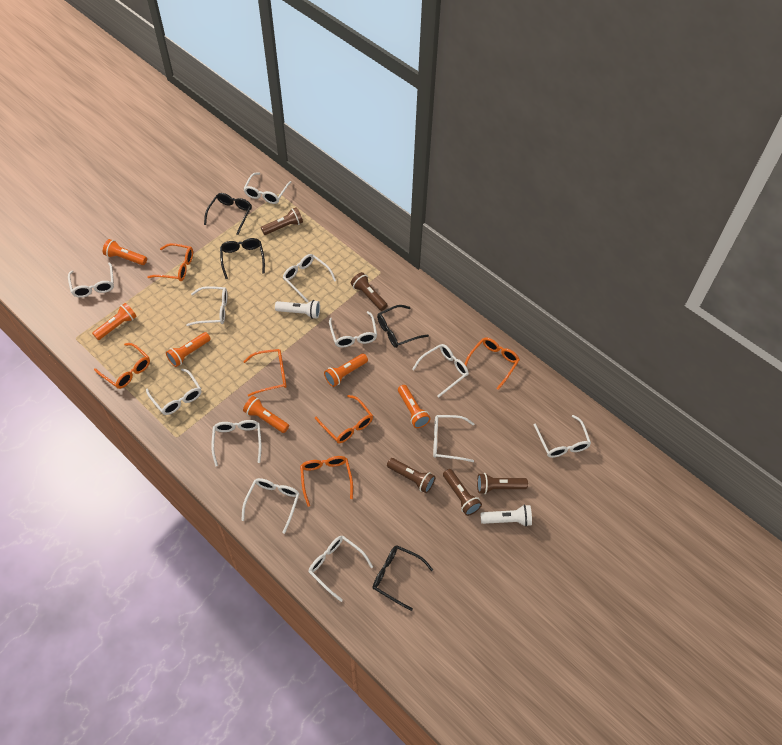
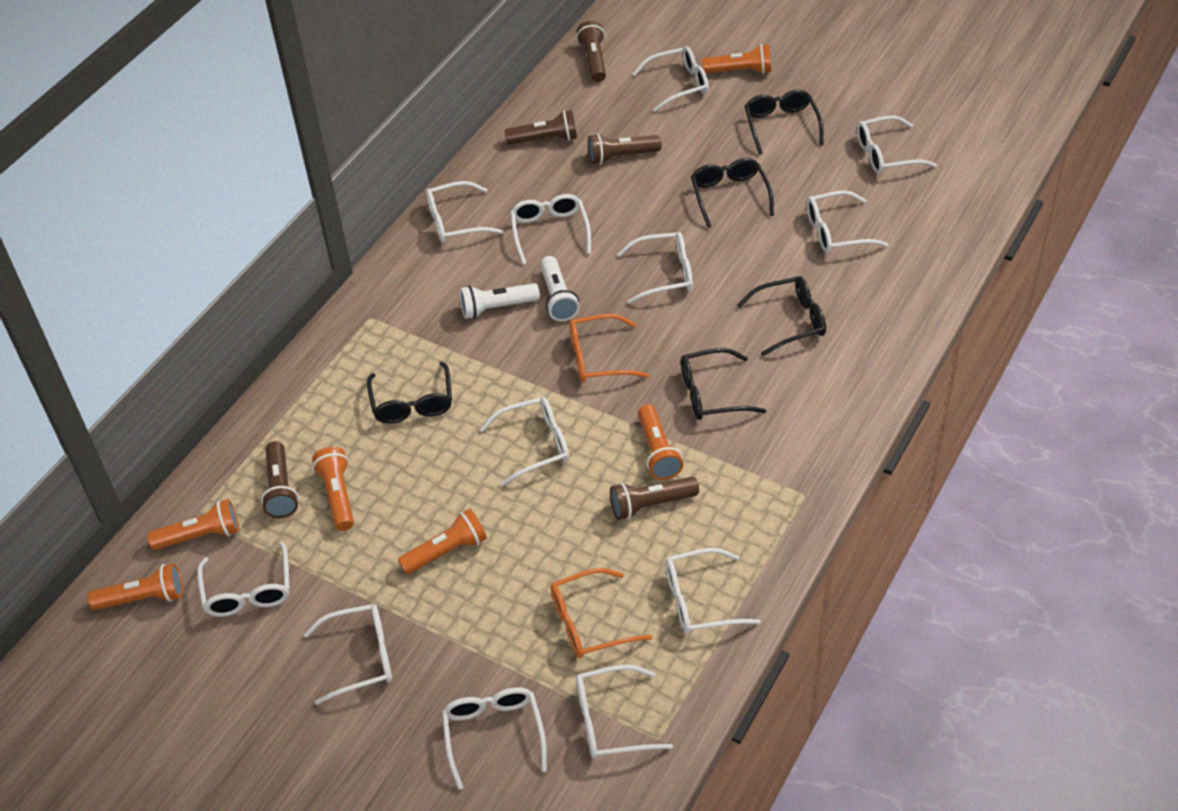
black glasses: [204,193,252,235] [220,238,265,279] [373,545,433,611] [377,305,429,348] = 4 -> [367,362,452,424] [681,348,766,420] [691,158,774,228] [737,276,826,356] [745,90,824,155] = 5
orange glasses: [94,343,150,389] [148,243,193,281] [243,349,287,396] [300,456,353,507] [315,395,373,443] [465,338,520,390] = 6 -> [551,568,652,658] [570,314,649,383] = 2

